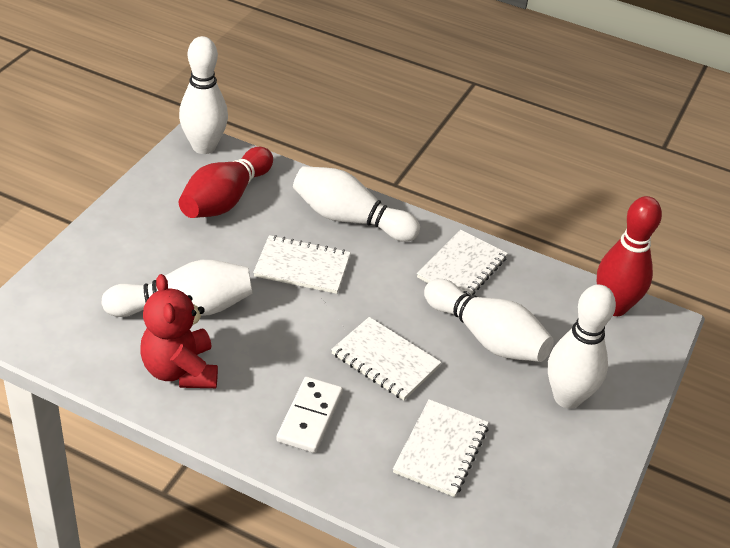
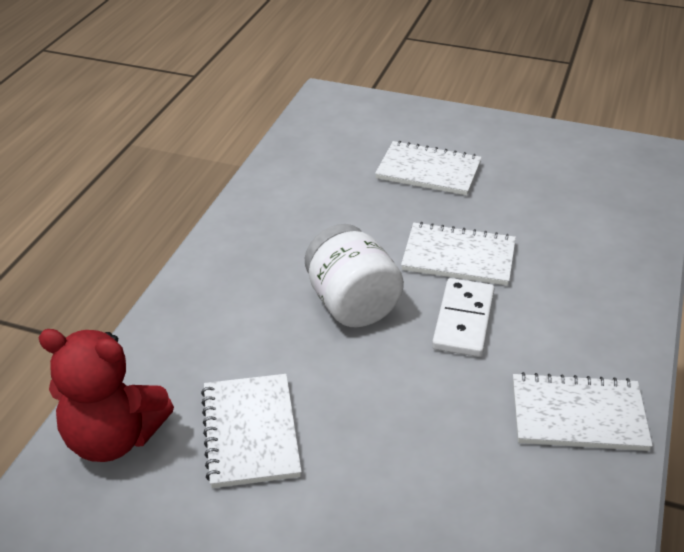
red bowling pin: [179,147,273,218] [597,196,662,316] = 2 -> none = 0
white bowling pin: [101,260,252,317] [179,36,228,154] [293,166,420,242] [424,279,554,362] [548,285,616,409] = 5 -> none = 0
white jar: none = 0 -> [305,224,404,328] = 1

